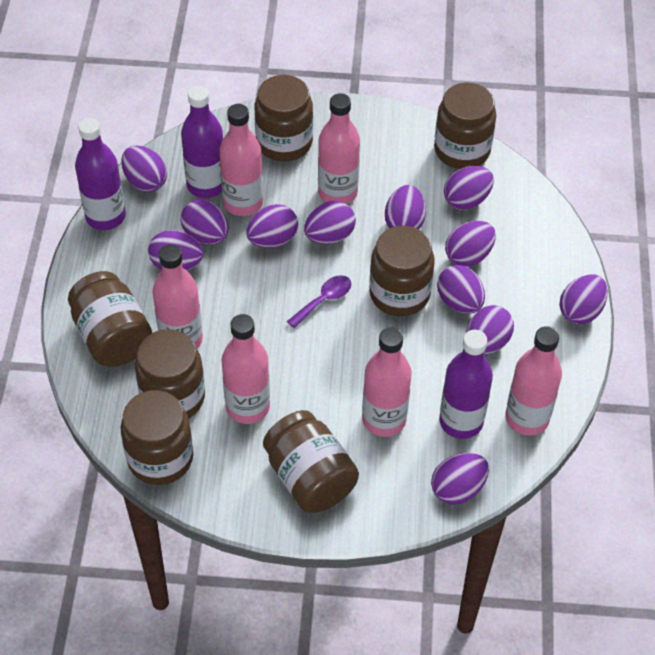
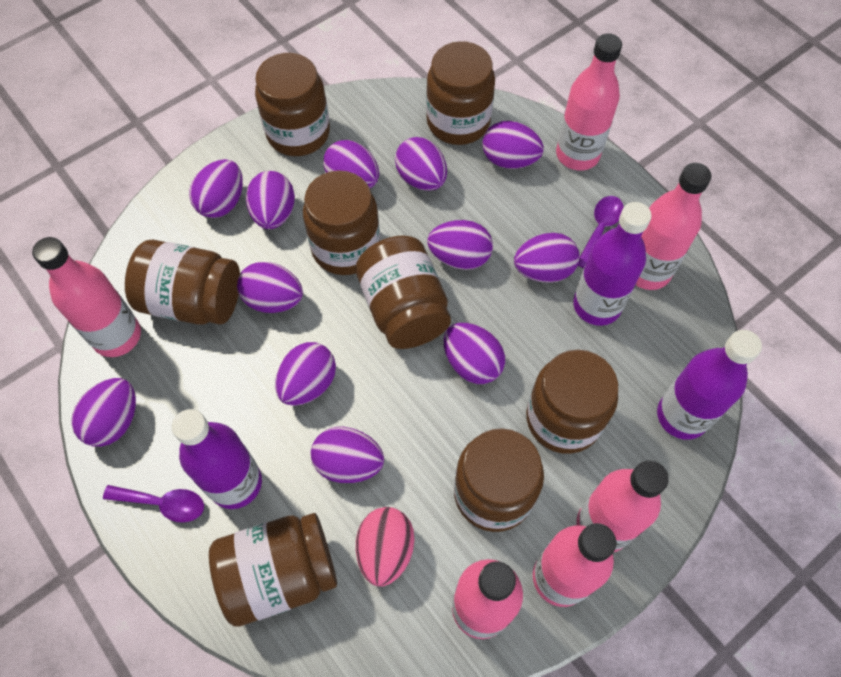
brown jar: [68,271,152,367] [121,390,193,485] [135,329,205,418] [255,75,313,161] [263,410,359,513] [370,225,435,316] [434,82,496,169] = 7 -> [125,240,240,325] [209,513,337,627] [255,53,330,156] [303,170,380,275] [355,236,451,349] [426,41,495,145] [454,428,544,532] [526,350,618,454] = 8
pink egg: none = 0 -> [356,507,414,587] = 1
purple spoon: [287,275,351,328] = 1 -> [103,485,204,523] [578,196,624,268] = 2

